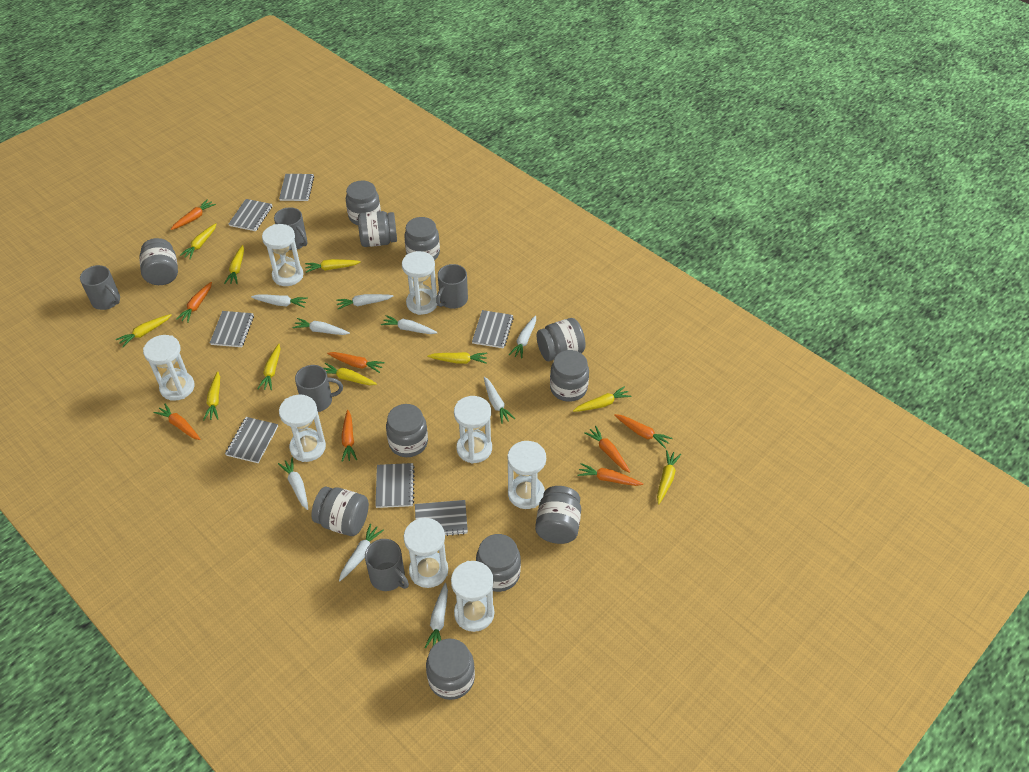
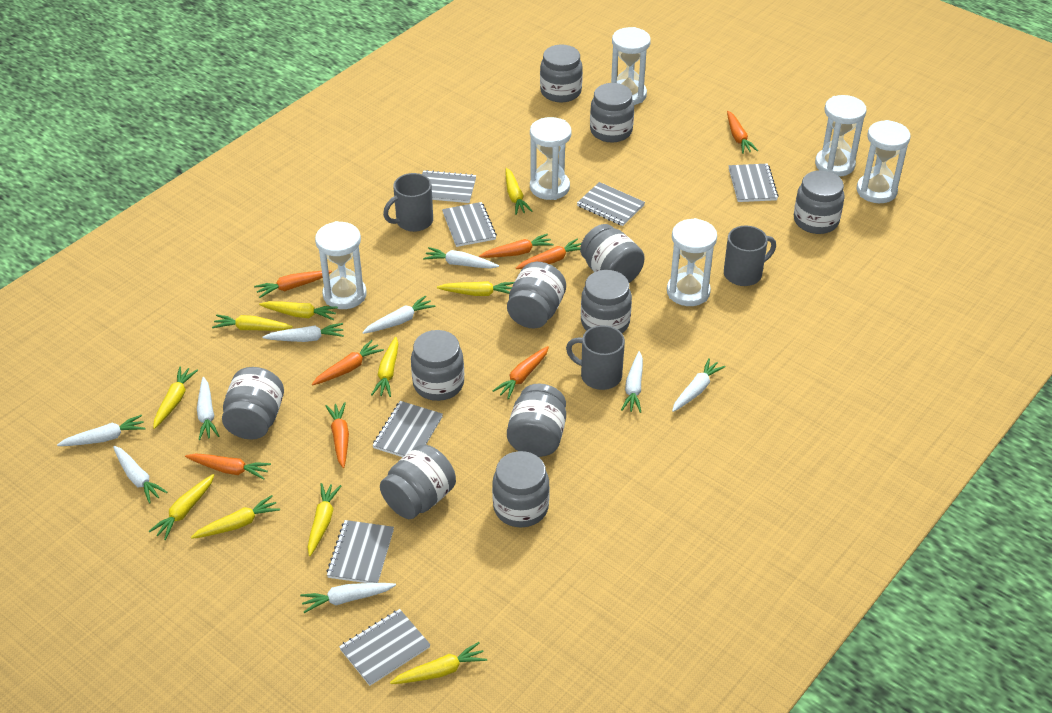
grey mug: [80,265,120,310] [274,207,307,250] [295,365,343,412] [365,539,409,591] [436,264,468,309] = 5 -> [383,173,433,232] [566,325,625,390] [724,225,776,286] = 3
white hourglass: [143,335,195,401] [262,224,303,286] [279,395,326,462] [402,251,437,315] [404,518,448,588] [451,561,494,632] [454,396,492,463] [508,441,546,509] = 8 -> [315,221,367,309] [530,117,572,200] [611,27,651,105] [667,218,717,306] [815,95,866,177] [857,120,910,203] = 6

